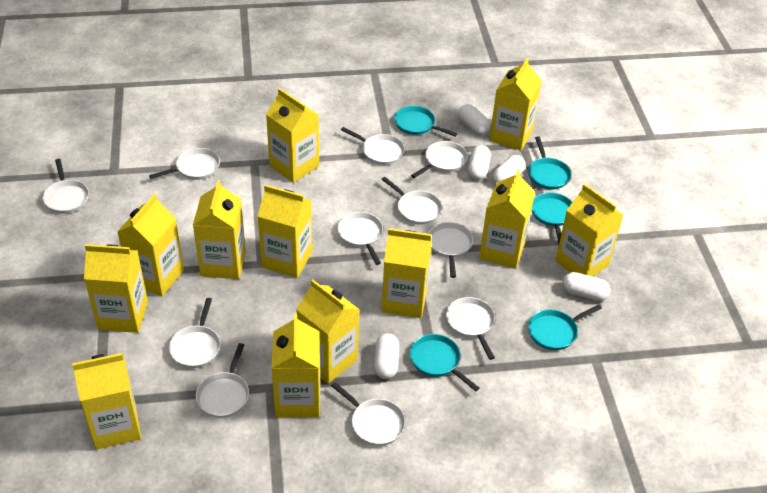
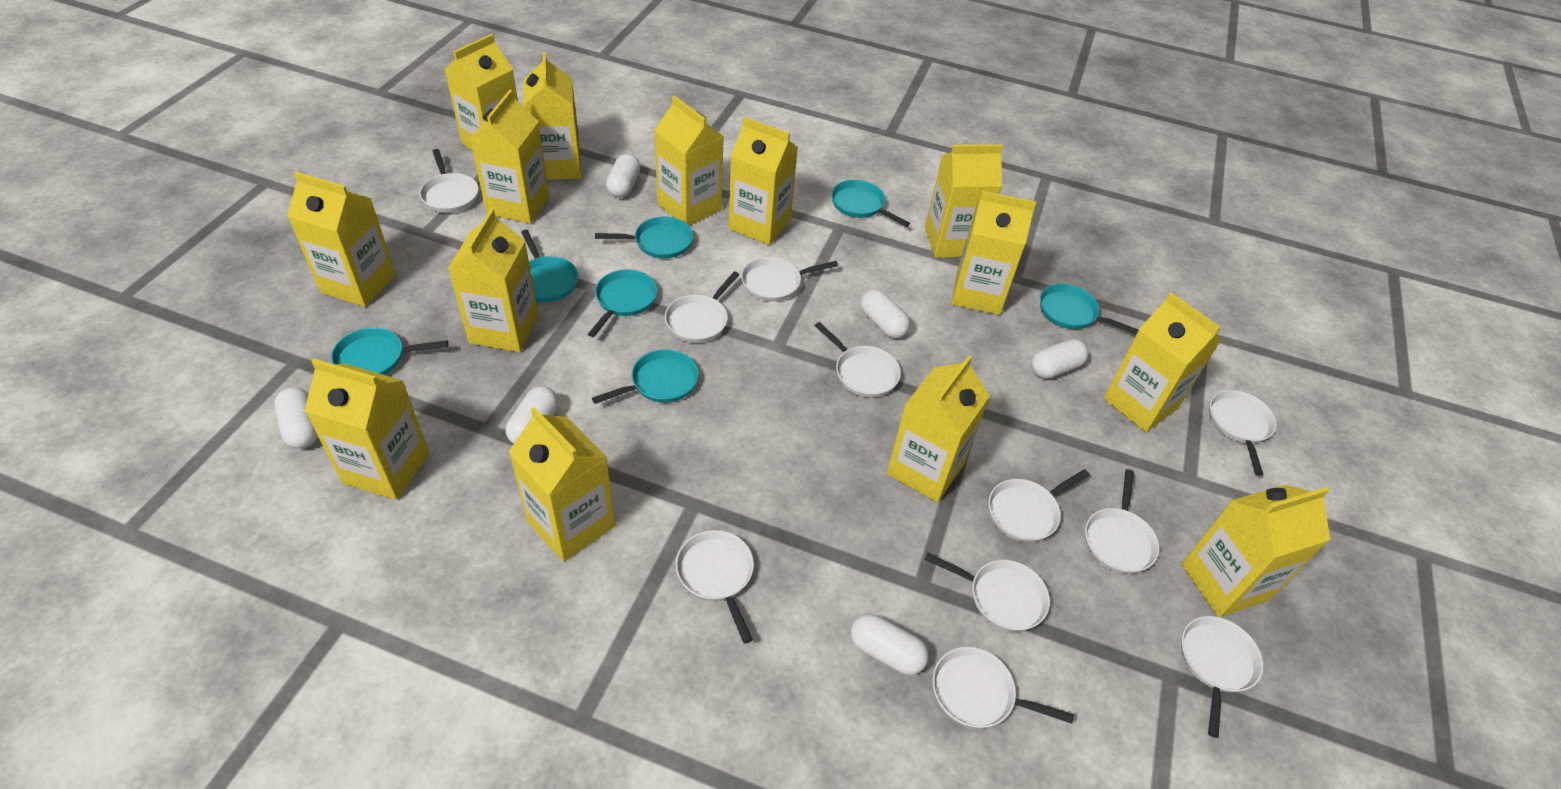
turquoise pan: [394,106,457,137] [410,334,479,391] [528,136,571,190] [528,305,602,350] [532,192,572,242] = 5 -> [331,328,448,375] [521,229,578,302] [588,270,657,337] [592,349,699,404] [595,217,693,258] [831,180,910,227] [1040,284,1138,335] = 7
white capsule: [374,333,399,379] [458,104,491,135] [468,145,491,180] [492,155,526,184] [562,272,611,301] = 5 -> [274,387,318,448] [506,386,558,444] [606,154,640,198] [851,614,929,675] [860,289,910,338] [1031,339,1088,379] = 6
yellow carton: [72,353,141,449] [84,244,148,333] [117,194,184,296] [193,180,246,279] [257,185,313,278] [266,88,319,183] [272,314,320,418] [296,279,360,384] [382,228,432,318] [479,170,535,269] [489,58,542,151] [555,184,624,277] = 12 -> [287,171,396,307] [304,359,429,500] [444,34,518,150] [448,209,539,352] [470,90,549,224] [509,407,615,562] [523,52,581,180] [654,96,724,226] [728,117,798,245] [887,355,990,502] [925,144,1003,258] [951,191,1036,315] [1104,292,1221,432] [1182,485,1330,617] = 14

